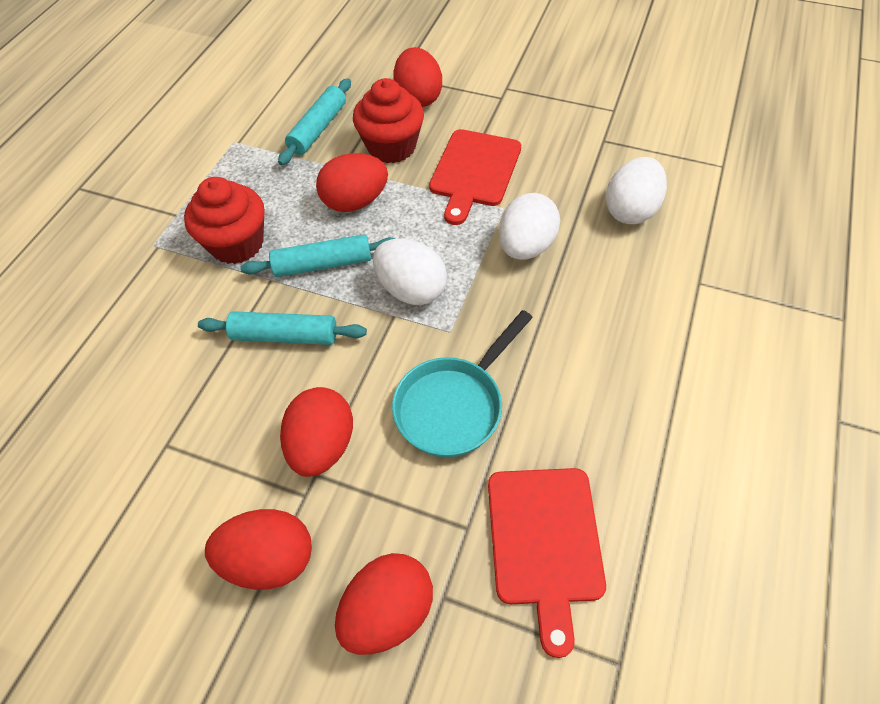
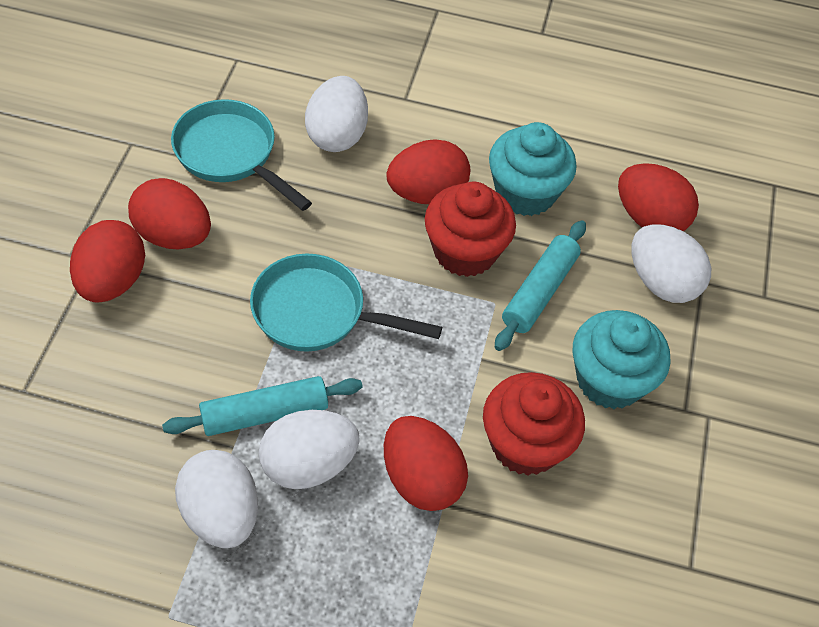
red cutting board: [429,129,521,225] [488,468,606,658] = 2 -> none = 0
turquoise cupcake: none = 0 -> [489,122,577,216] [573,310,670,409] = 2
turquoise pan: [392,310,533,457] = 1 -> [171,99,312,211] [250,254,442,352] = 2
turquoise rolling pin: [198,311,367,345] [240,234,395,277] [278,78,351,165] = 3 -> [162,376,363,436] [495,220,586,351] = 2
white egg: [373,239,447,305] [499,193,560,260] [606,157,667,224] = 3 -> [175,450,258,548] [259,410,360,489] [305,76,368,152] [631,224,711,303] = 4

